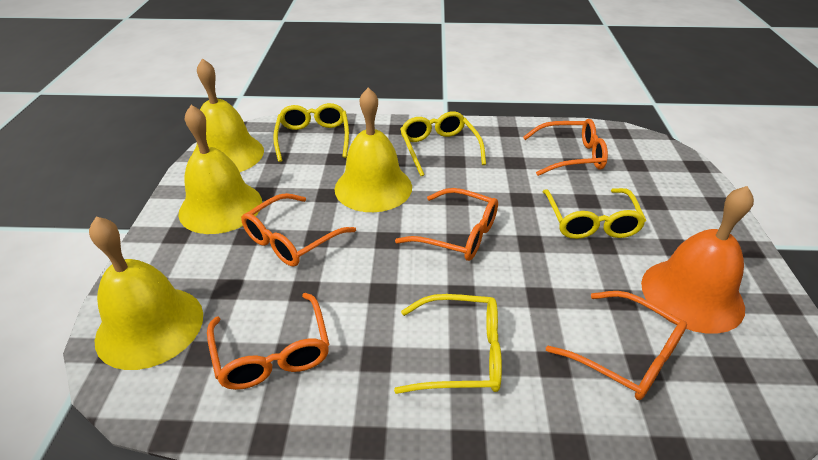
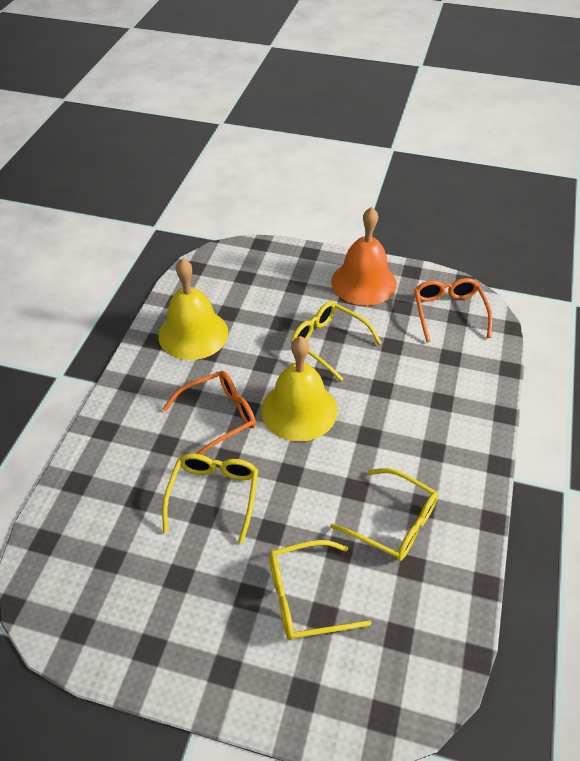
orange glasses: [207,293,329,390] [241,193,356,267] [395,188,498,261] [523,119,608,176] [546,291,687,400] = 5 -> [163,371,256,455] [414,278,493,342] = 2
yellow bell: [89,216,203,370] [178,105,262,234] [192,58,264,172] [335,87,412,212] = 4 -> [159,258,228,360] [261,336,338,441] = 2

